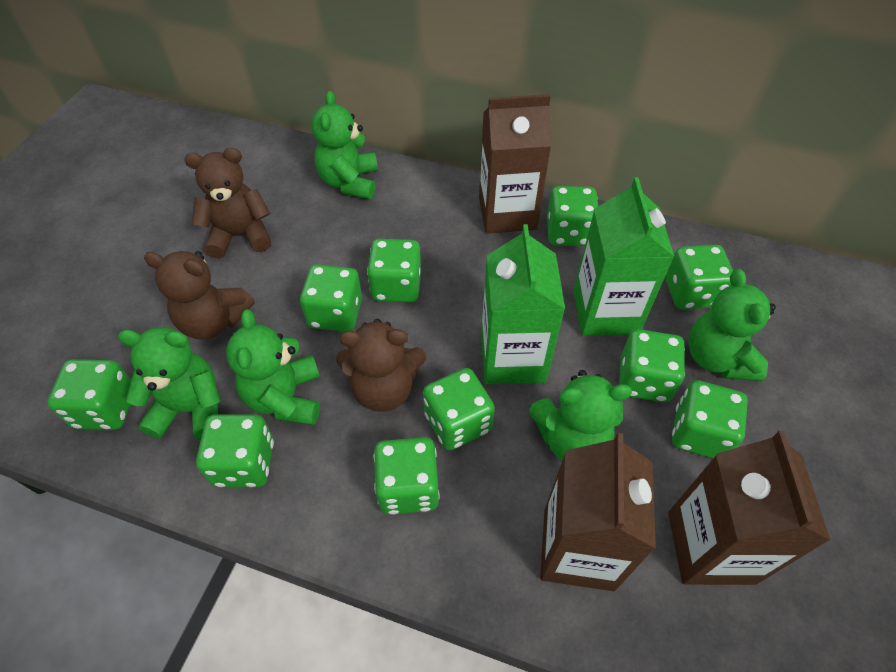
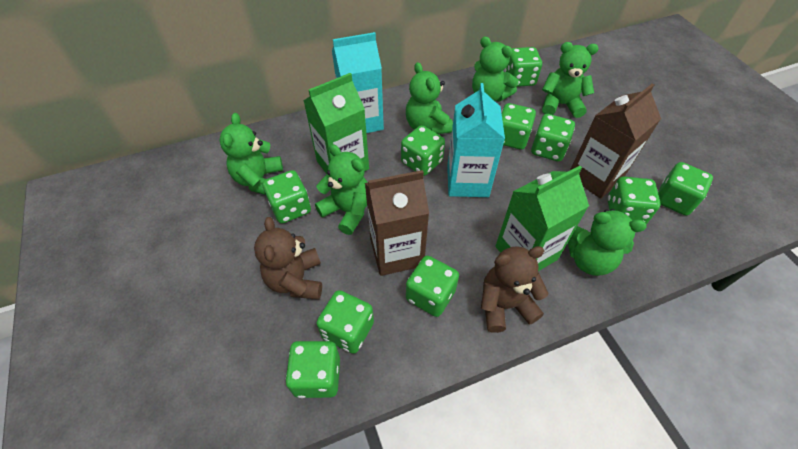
brown carton: [479,94,551,234] [540,433,656,591] [668,431,831,585] = 3 -> [365,170,429,276] [570,84,661,199] = 2
brown teddy bear: [144,251,255,340] [184,148,271,258] [336,319,426,412] = 3 -> [254,217,322,299] [481,246,548,333] = 2
green teddy bear: [118,327,221,440] [226,309,320,425] [312,91,378,199] [530,370,632,461] [689,269,776,381] = 5 -> [219,113,283,195] [315,144,368,235] [406,62,453,134] [472,37,519,102] [542,42,598,118] [568,209,646,276] = 6
turquoise carton: none = 0 -> [332,32,384,133] [447,83,505,197] = 2

